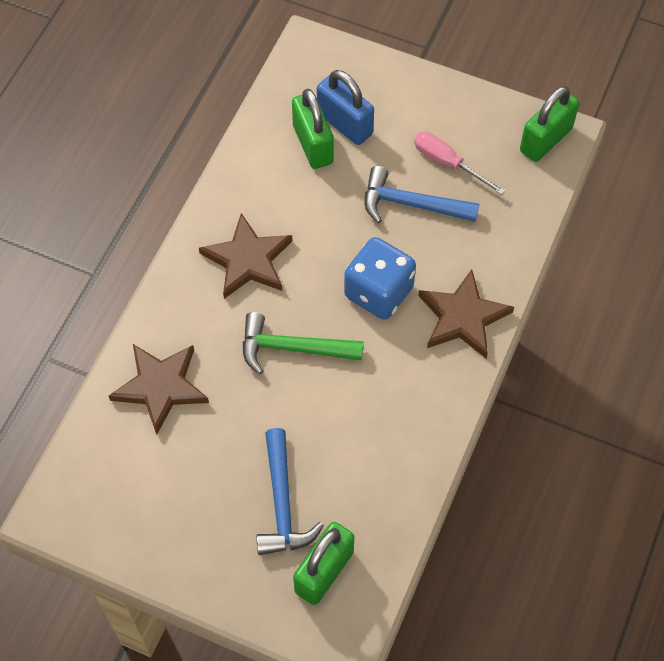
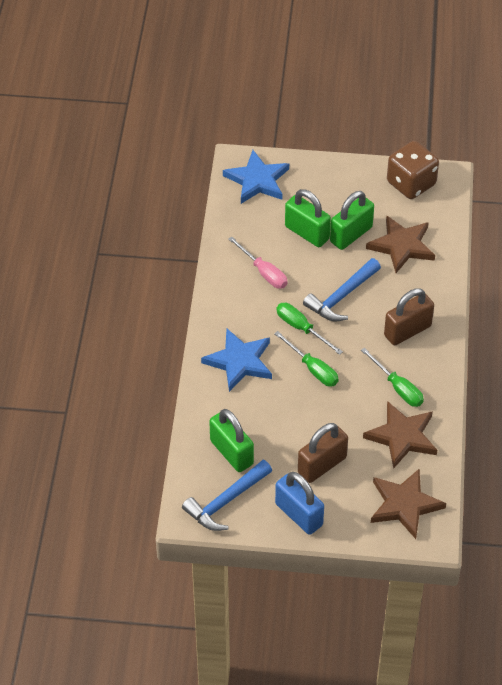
blue dice: [344,237,416,320] = 1 -> none = 0
blue star: none = 0 -> [201,329,272,392] [223,150,289,204] = 2
brown dice: none = 0 -> [387,141,439,199] = 1
brown padlock: none = 0 -> [298,423,348,483] [384,288,434,345] = 2
green hammer: [243,312,364,374] = 1 -> none = 0
green screwdriver: none = 0 -> [274,331,339,386] [276,303,343,355] [361,348,424,407] = 3

